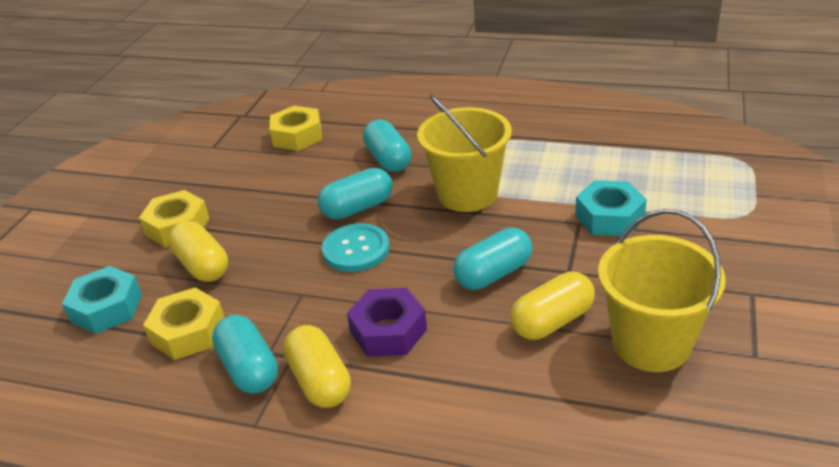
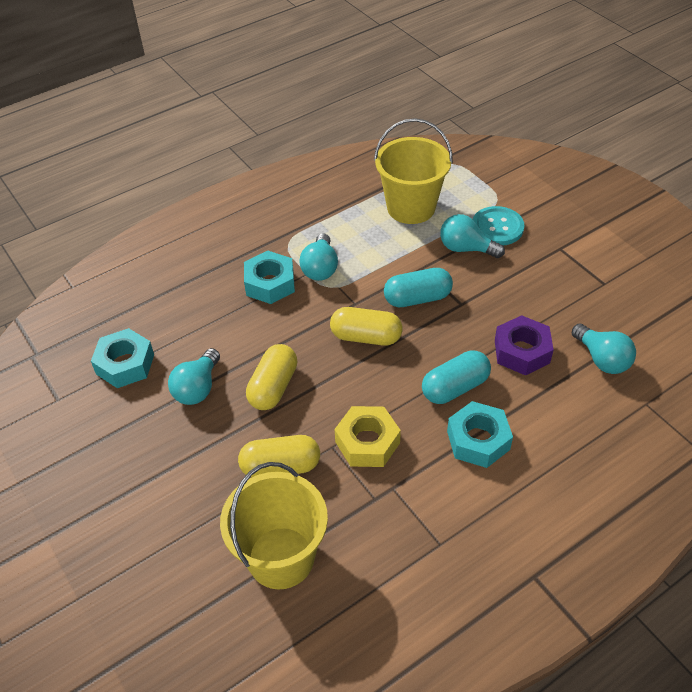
turquoise capsule: [212,315,278,394] [318,168,393,220] [363,119,411,172] [453,228,532,290] = 4 -> [384,268,453,307] [422,351,491,404] = 2
turquoise light bulb: none = 0 -> [168,348,220,405] [299,233,338,281] [440,214,505,258] [572,323,636,374] = 4
turquoise nut: [62,266,142,334] [575,180,647,236] = 2 -> [91,328,154,388] [244,251,295,304] [447,401,513,468] = 3
yellow nut: [139,190,210,247] [143,288,225,360] [270,106,322,151] = 3 -> [335,406,401,467] = 1

